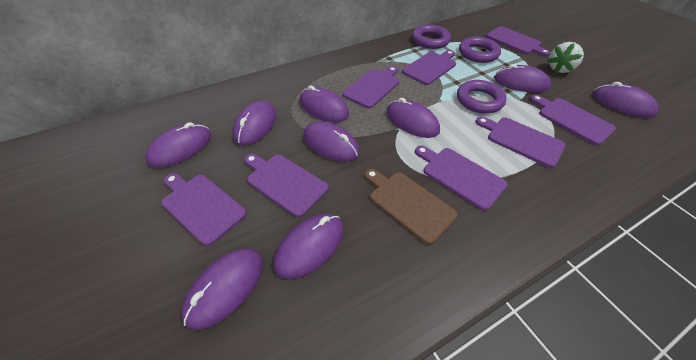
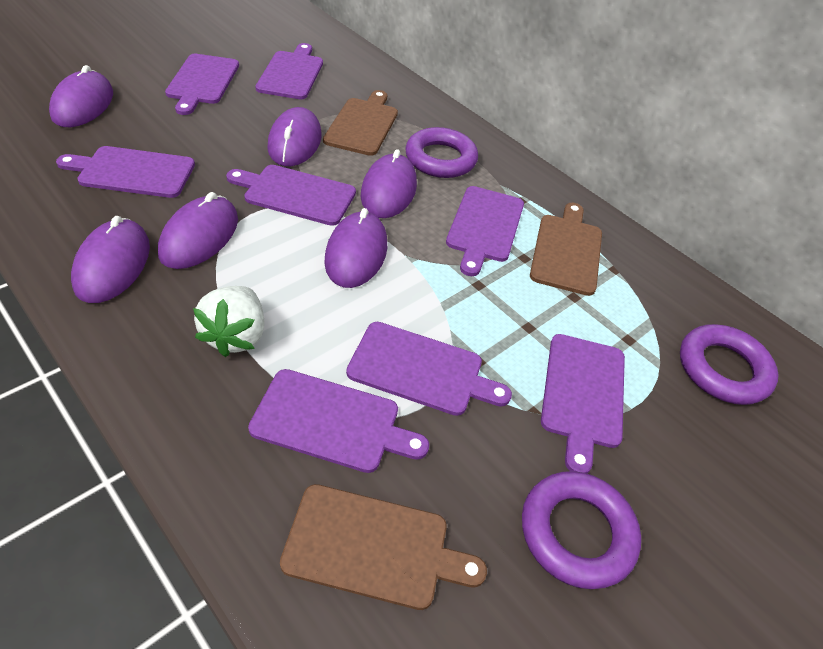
brown cutting board: [365,169,458,245] = 1 -> [280,484,487,610] [323,90,398,156] [530,203,602,296] = 3
purple mouse: [145,122,211,168] [181,249,263,330] [232,101,276,145] [273,214,344,279] [300,85,349,122] [303,121,359,162] [387,98,440,138] [494,64,551,93] [593,82,659,118] = 9 -> [49,65,113,127] [71,216,150,303] [158,192,238,269] [267,107,322,166] [324,208,387,288] [361,149,417,218] = 6

